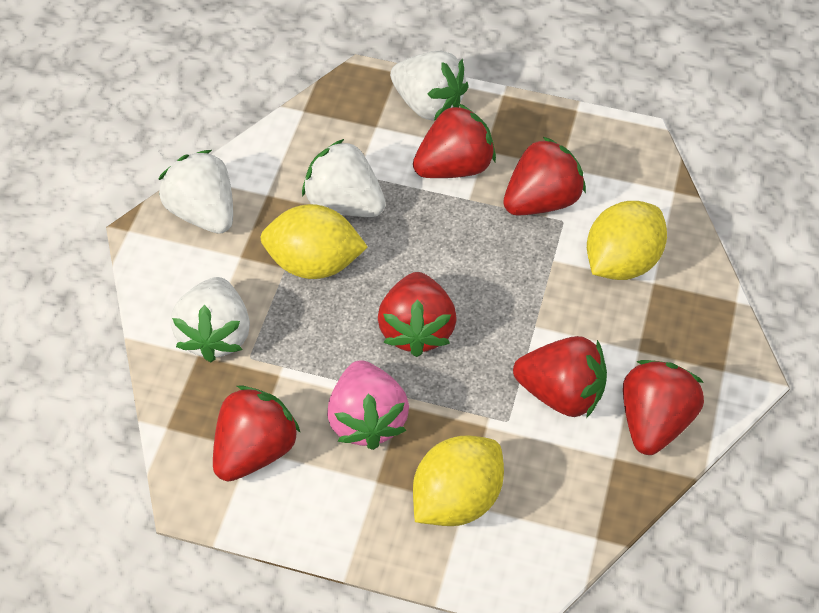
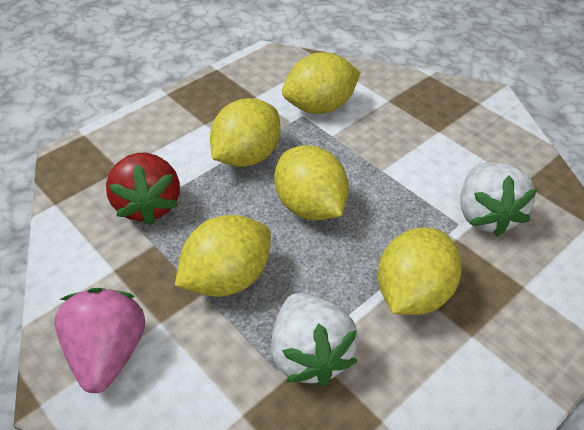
red strawberry: [213,385,301,482] [378,272,457,357] [413,103,496,178] [503,136,586,216] [513,336,607,418] [623,360,704,455] = 6 -> [106,153,180,225] = 1
white strawberry: [159,150,233,234] [170,277,250,362] [302,139,386,217] [390,51,469,121] = 4 -> [271,293,358,386] [460,162,537,237] = 2
yellow lemon: [260,204,368,279] [413,435,504,526] [587,201,667,280] = 3 -> [175,215,271,297] [210,98,281,167] [274,145,349,221] [282,52,361,114] [378,227,462,315] = 5

